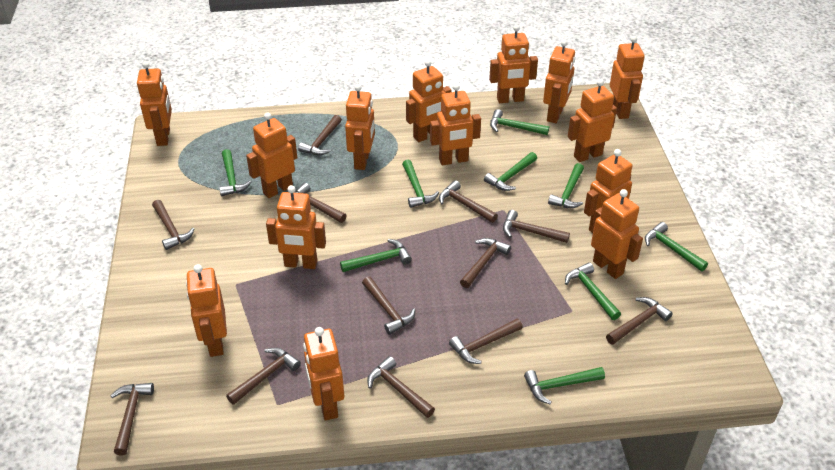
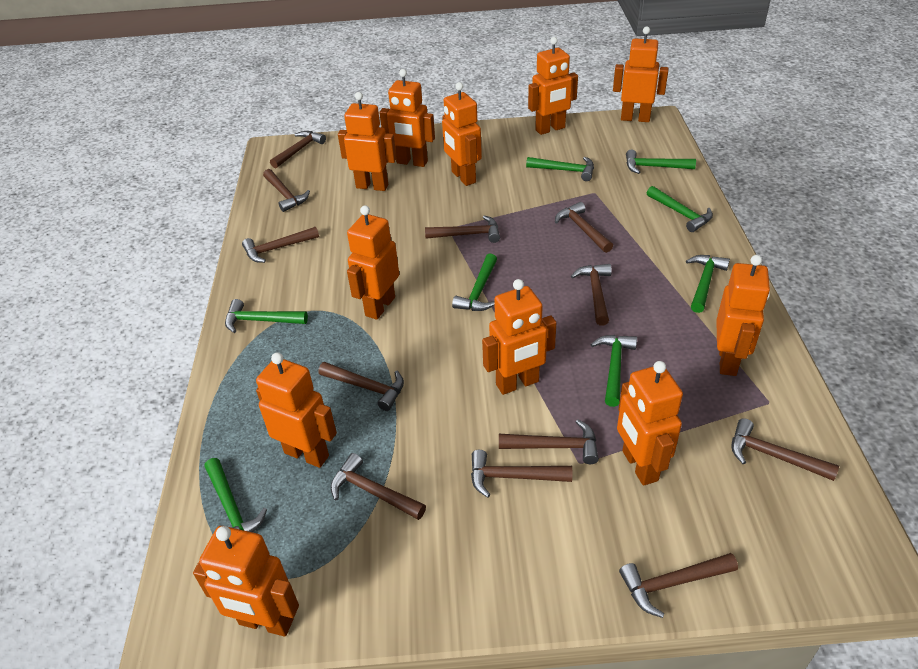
green hammer: [219,149,252,196] [340,239,412,272] [402,160,439,208] [484,152,537,191] [490,109,549,135] [524,367,605,404] [548,163,584,208] [565,262,621,320] [645,222,708,271] = 9 -> [205,458,267,532] [225,299,308,333] [452,253,497,311] [526,157,594,181] [591,335,637,407] [626,149,696,174] [647,186,713,232] [686,255,730,313] = 8
orange robot: [137,61,172,146] [186,264,227,357] [246,112,297,198] [266,185,326,269] [303,327,344,421] [345,84,375,170] [406,59,452,142] [430,83,481,165] [489,25,538,103] [543,40,575,123] [568,79,617,162] [584,149,632,233] [591,189,643,279] [610,36,645,119] = 14 -> [193,526,299,637] [256,352,337,468] [338,92,397,191] [347,205,399,320] [379,69,435,167] [442,82,482,186] [482,279,556,395] [528,37,578,135] [613,26,669,122] [617,361,683,486] [716,255,770,376] = 11

